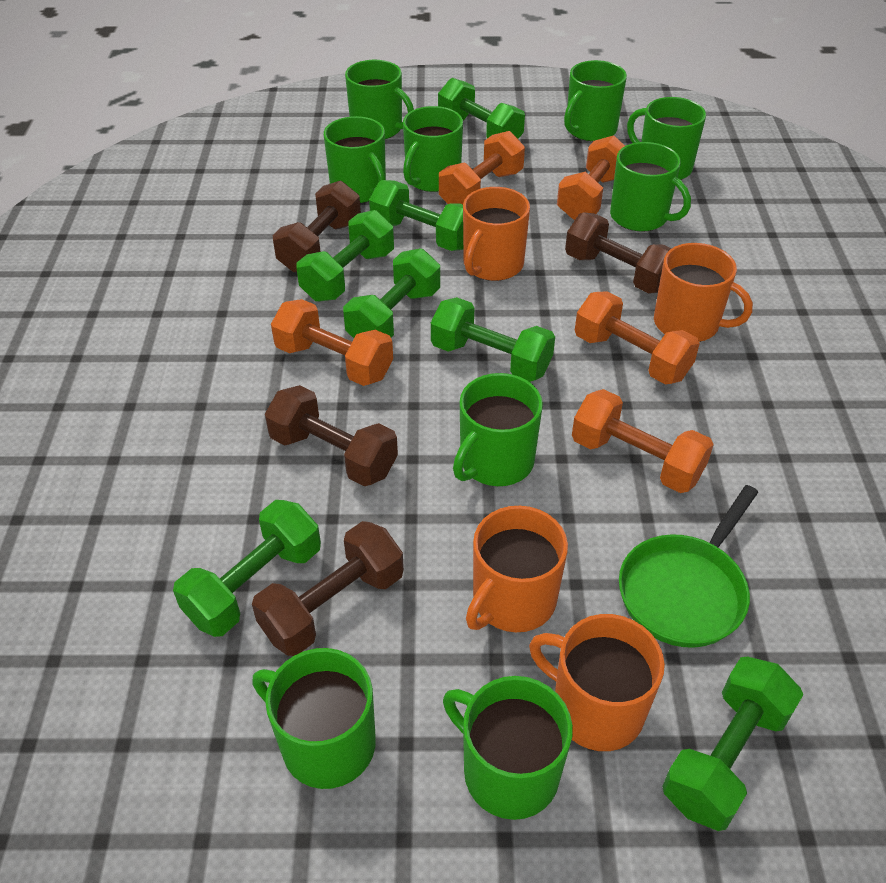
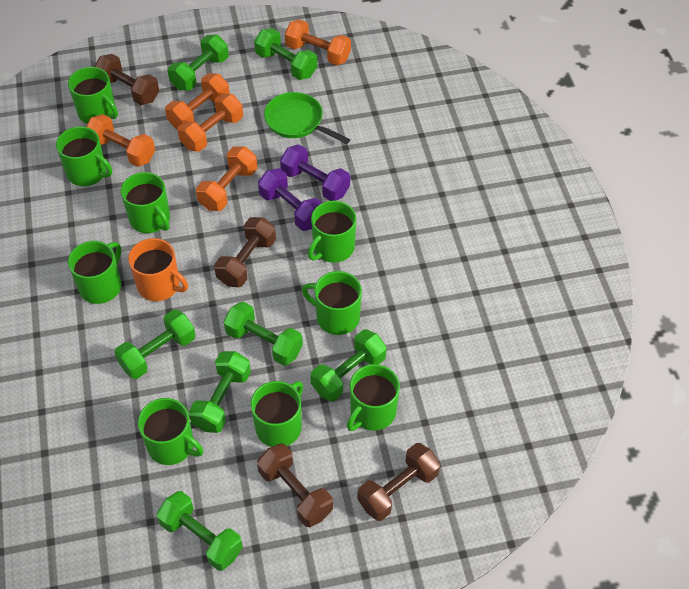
orange mug: [463,187,530,281] [466,506,568,632] [529,614,665,751] [654,243,753,342] = 4 -> [128,238,188,301] = 1
purple dumbbell: none = 0 -> [258,168,322,231] [280,144,350,201] = 2

